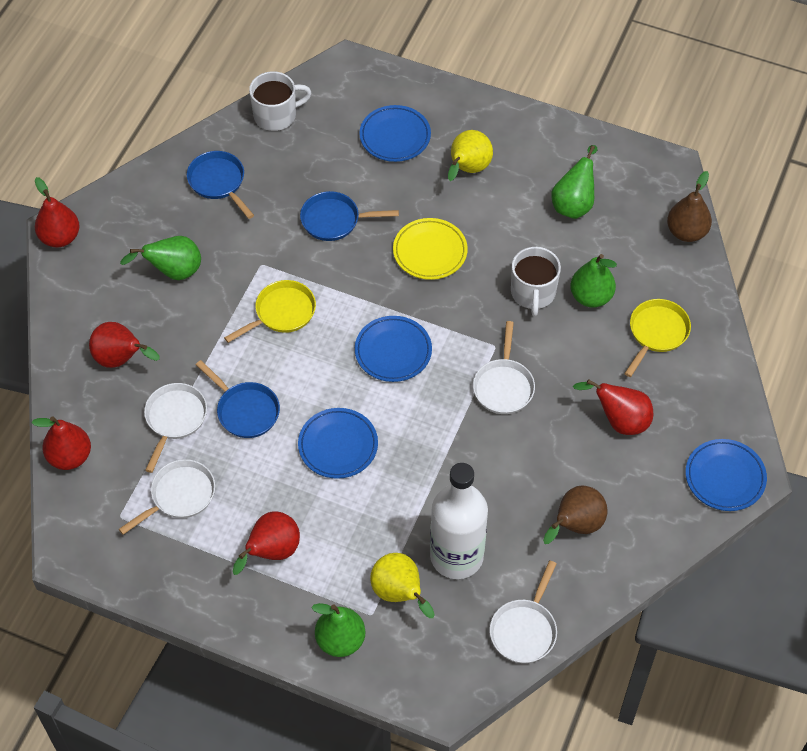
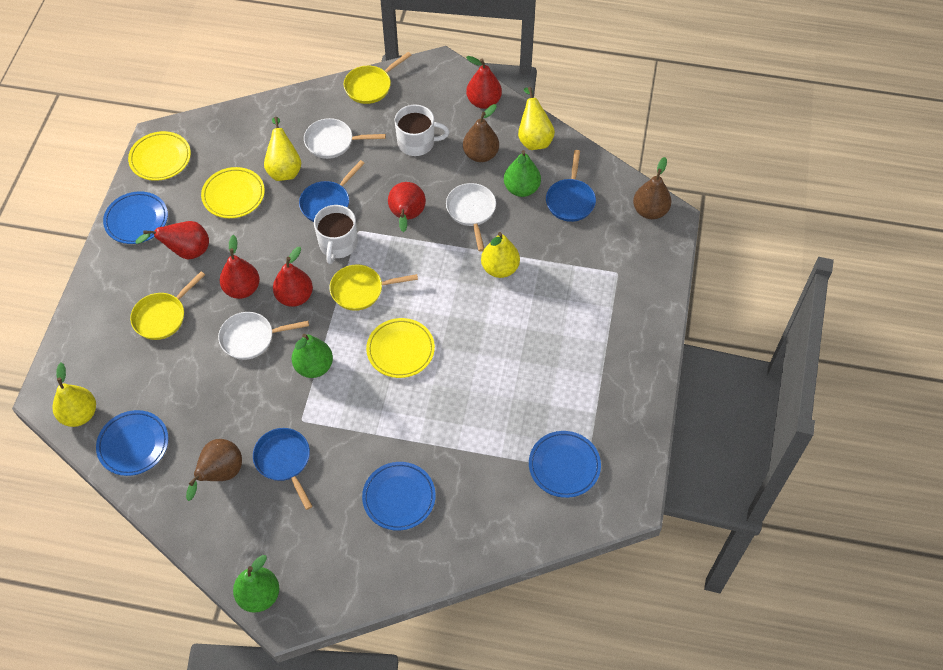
brown pear: [543,485,608,544] [667,171,712,242] = 2 -> [186,439,242,501] [463,104,499,162] [633,157,672,219] = 3
green pear: [120,236,201,280] [311,603,365,657] [551,145,597,219] [570,254,617,308] = 4 -> [233,555,279,613] [292,334,333,378] [504,150,541,197] = 3
white bottle: [430,463,488,579] = 1 -> none = 0
white pan: [119,459,215,535] [144,383,207,473] [473,321,535,414] [490,561,557,663] = 4 -> [218,312,309,360] [304,118,386,159] [446,183,496,251] = 3
yellow pan: [224,280,316,343] [624,299,691,377] = 2 -> [130,271,205,340] [330,264,418,311] [344,52,411,104] = 3
yellow pear: [370,553,435,618] [448,130,493,181] = 2 -> [53,362,96,427] [264,117,301,181] [481,232,520,278] [518,87,555,150] = 4
yellow plate: [393,218,468,280] = 1 -> [128,131,191,181] [201,167,265,218] [366,318,435,378] = 3

